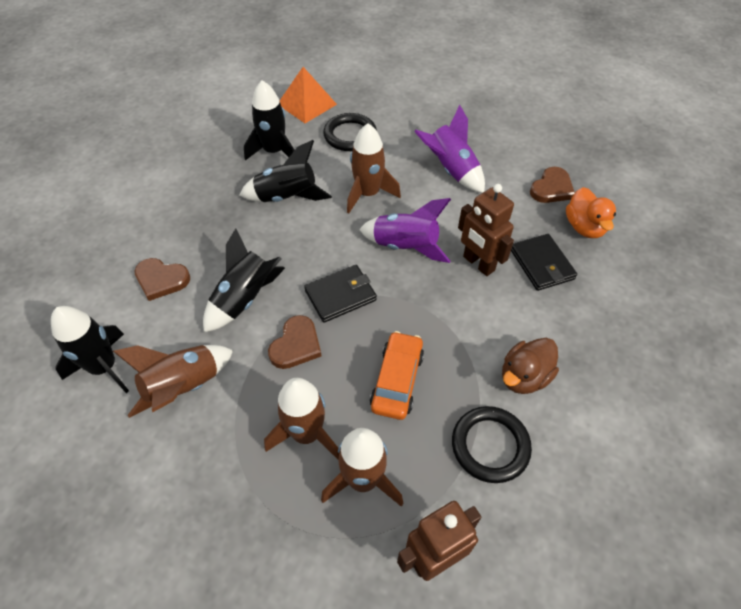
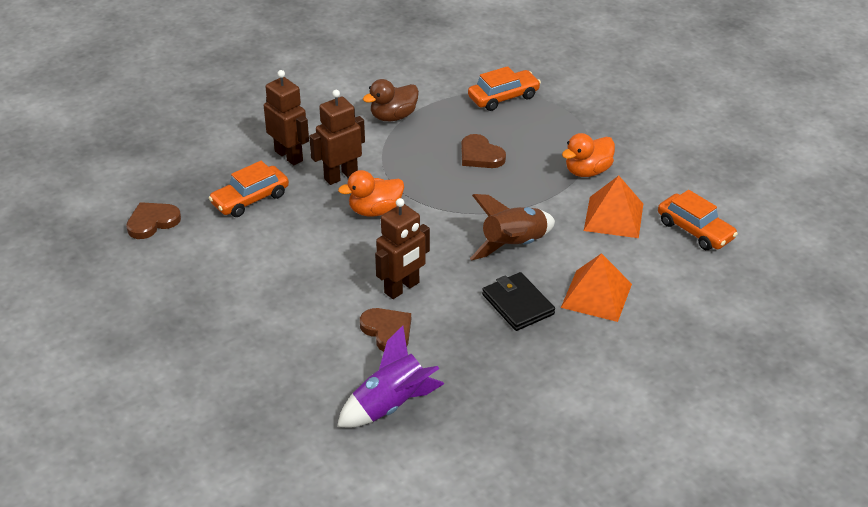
black ring: [323,113,377,151] [452,406,532,483] = 2 -> none = 0
black rocket: [51,306,129,393] [203,228,285,332] [240,140,332,202] [244,80,295,160] = 4 -> none = 0
black wallet: [304,265,377,323] [511,234,577,291] = 2 -> [482,272,555,331] = 1
brown robot: [397,501,481,581] [458,184,514,276] = 2 -> [264,70,309,165] [309,90,365,185] [375,198,430,299] = 3
brown rocket: [113,345,233,418] [264,378,339,460] [321,428,403,507] [347,123,401,213] = 4 -> [470,194,555,260] = 1
orange car: [370,331,424,420] = 1 -> [209,161,289,217] [468,66,541,111] [658,190,738,250] = 3
orange duck: [566,187,616,238] = 1 -> [338,170,404,216] [562,133,615,177] = 2
orange pyramid: [280,67,337,123] = 1 -> [561,253,632,322] [584,176,643,238] = 2
purple rocket: [359,198,451,263] [414,105,485,193] = 2 -> [337,326,444,428] = 1

